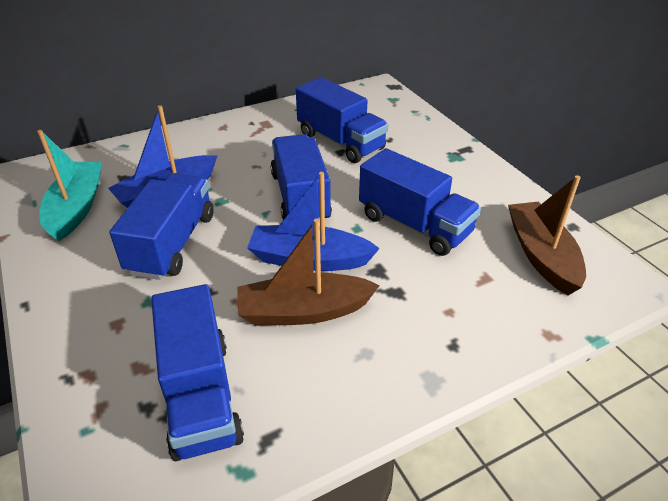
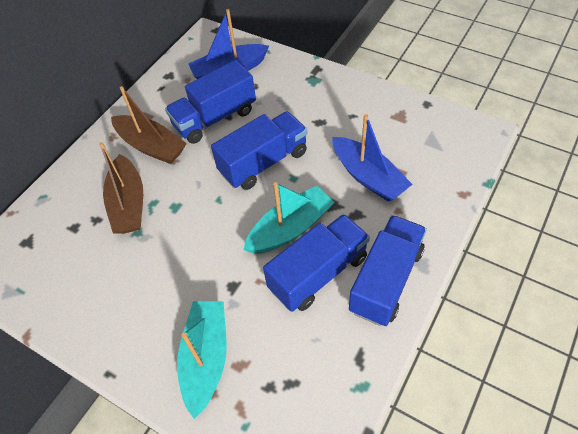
blue truck: [109,173,214,280] [151,284,244,461] [270,134,332,220] [296,77,388,163] [359,148,481,256] = 5 -> [165,60,256,144] [211,111,307,190] [263,214,370,312] [349,215,427,326] = 4
turquoise boat: [37,130,102,241] = 1 -> [177,301,227,419] [243,182,335,254] = 2

